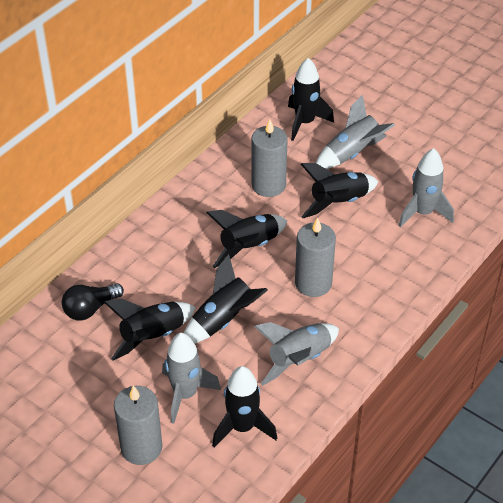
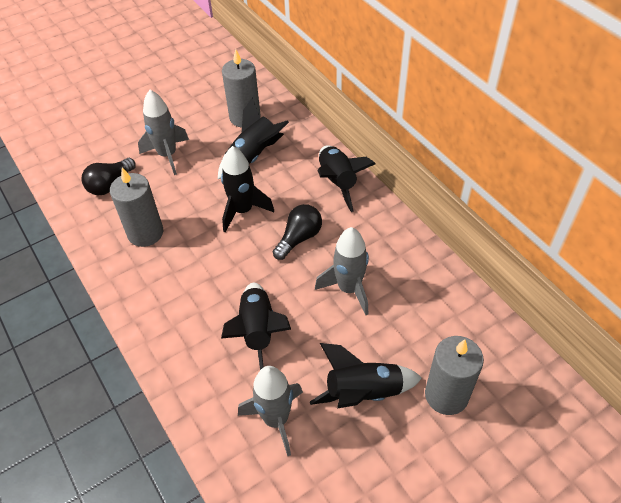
black light bulb: [62,283,124,321] = 1 -> [82,158,136,195] [273,204,322,260] = 2
black rocket: [104,299,196,361] [184,254,268,344] [206,210,287,268] [212,366,277,448] [288,58,334,141] [301,163,378,218] = 6 -> [218,97,289,179] [221,146,274,232] [221,283,291,370] [310,343,422,408] [317,145,375,212] = 5
grey rocket: [162,333,221,424] [254,322,339,385] [316,94,395,169] [399,148,454,227] = 4 -> [138,90,189,175] [238,366,303,456] [315,227,369,315] = 3

